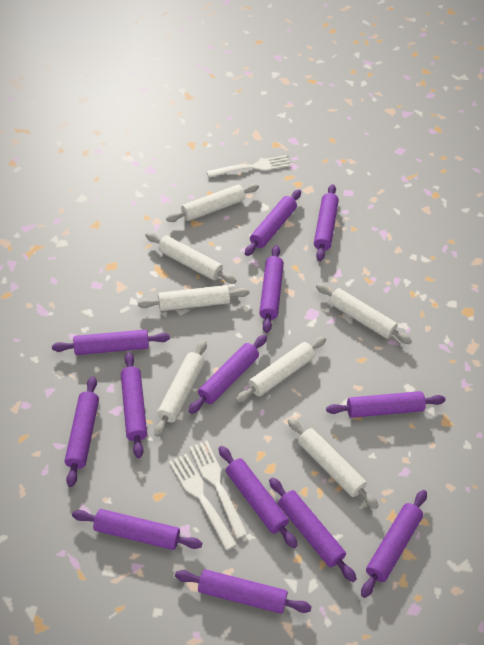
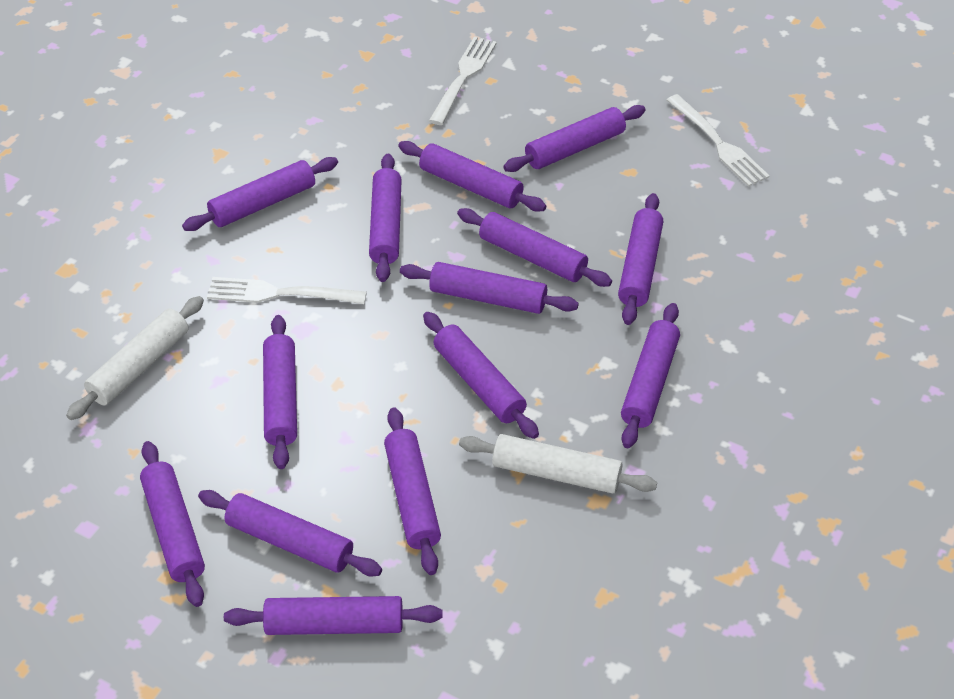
purple rolling pin: [52,329,170,355] [65,376,99,487] [72,509,202,550] [121,352,147,458] [175,569,312,614] [188,335,267,414] [219,446,298,548] [245,190,301,256] [259,245,284,333] [269,477,357,582] [314,184,339,261] [326,391,446,418] [361,490,427,598] = 13 -> [140,441,205,607] [182,157,338,231] [198,490,382,576] [224,596,443,635] [263,315,297,469] [369,154,402,282] [384,407,441,575] [398,141,546,212] [400,262,579,314] [423,312,539,439] [457,208,612,287] [503,105,646,172] [618,193,663,325] [621,303,680,448] = 14
white rolling pin: [138,285,249,311] [145,233,237,284] [154,340,207,437] [166,184,259,222] [236,337,326,403] [288,418,379,509] [316,284,412,344] = 7 -> [66,296,204,420] [459,434,657,494] = 2

